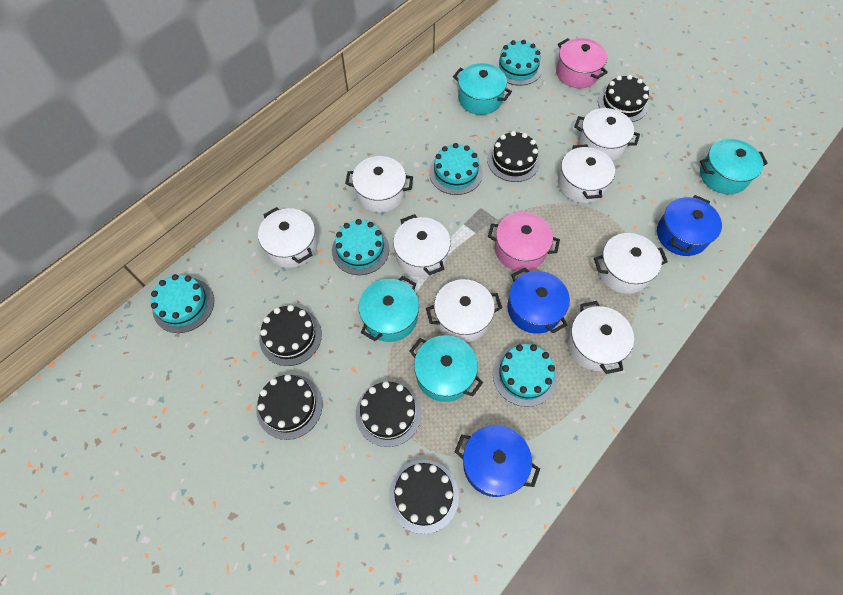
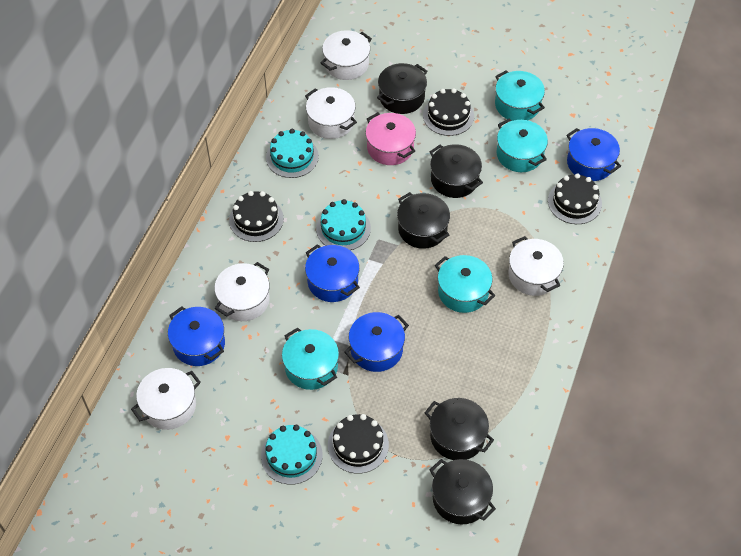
black cake: [256,374,323,440] [259,305,322,366] [356,381,422,447] [389,460,459,534] [487,131,540,182] [598,75,649,122] = 6 -> [229,191,284,242] [328,414,389,474] [423,88,474,136] [548,173,602,224] = 4
black pot: none = 0 -> [377,63,427,114] [397,192,450,249] [425,398,494,460] [430,144,483,198] [430,459,496,525] = 5
blue pot: [454,425,540,497] [507,268,570,334] [657,195,722,256] = 3 -> [168,306,225,366] [305,244,360,302] [344,312,409,372] [566,128,621,181] = 4
pink pot: [488,212,560,271] [556,38,608,88] = 2 -> [365,112,416,165] = 1
turquoise cake: [151,274,214,333] [332,219,389,275] [429,143,483,195] [493,344,557,407] [494,40,543,86] = 5 -> [261,425,323,485] [266,129,319,178] [316,199,371,250] = 3
white pot: [258,207,318,268] [345,156,413,213] [393,214,451,277] [426,279,502,342] [558,144,615,203] [567,301,634,374] [574,108,640,161] [594,233,668,294] = 8 -> [131,368,201,430] [214,262,270,321] [305,87,357,139] [321,30,372,80] [508,236,564,296] = 5

